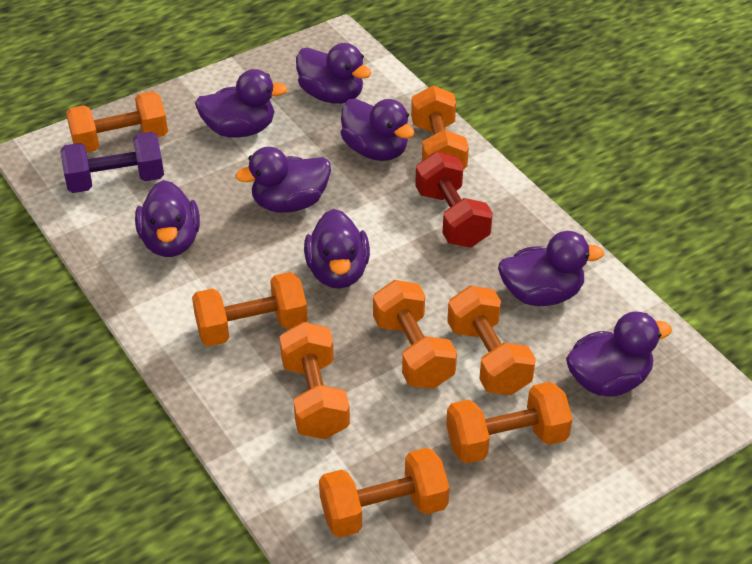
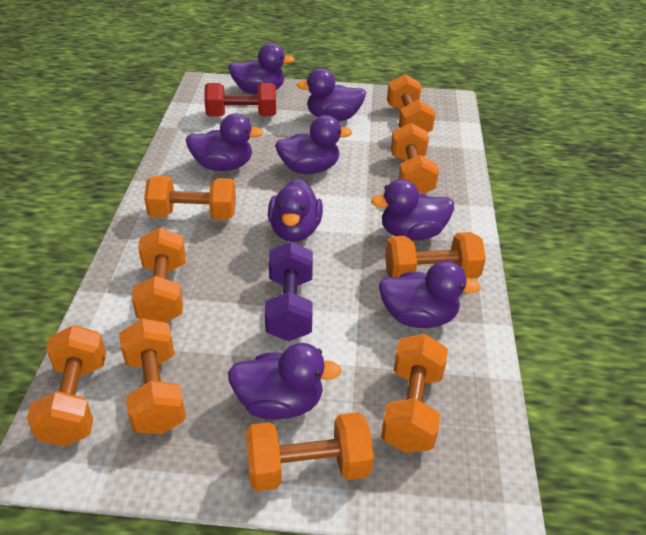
orange dumbbell: [66,91,168,152] [192,272,308,346] [280,322,350,439] [319,448,449,538] [373,280,457,389] [411,86,469,169] [446,382,572,464] [447,286,536,395] = 8 -> [27,325,106,447] [119,318,186,434] [132,228,186,322] [144,176,236,220] [246,412,374,491] [381,334,448,453] [385,232,486,279] [387,74,436,133] [391,123,439,194] = 9

